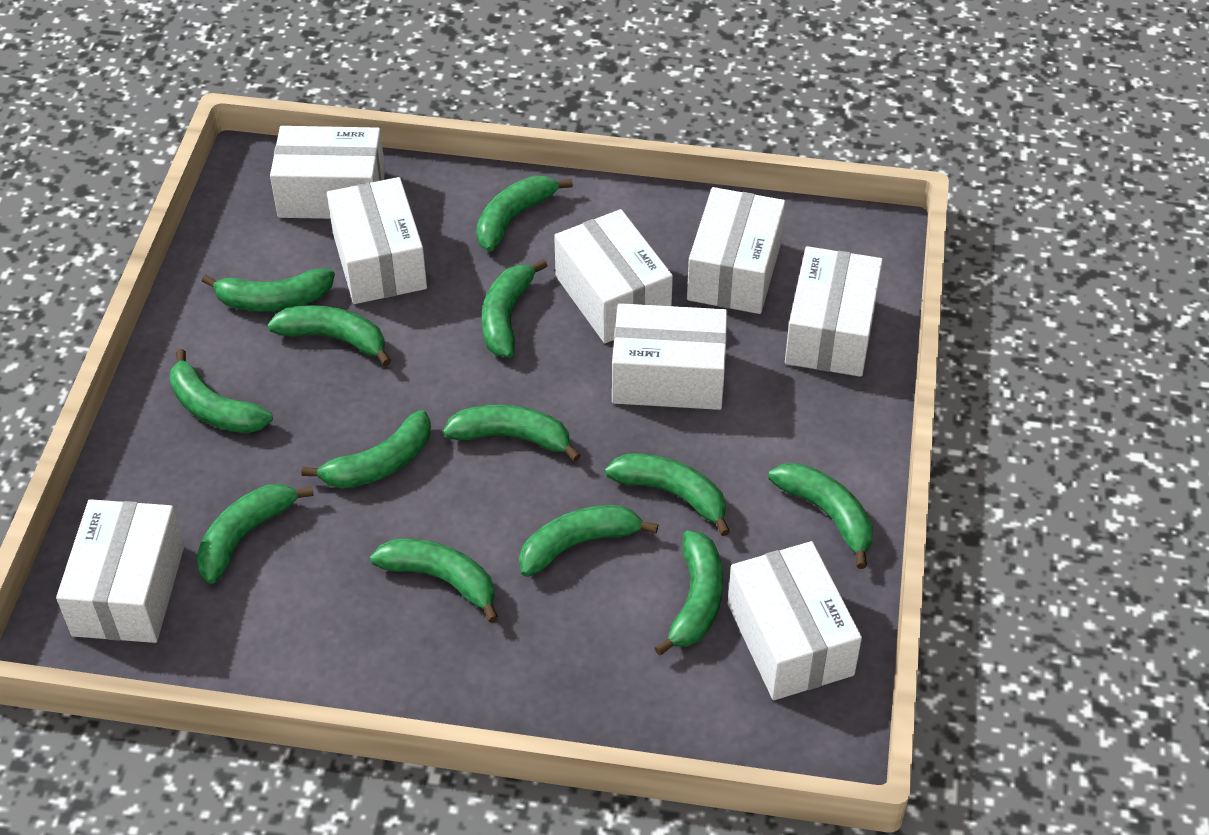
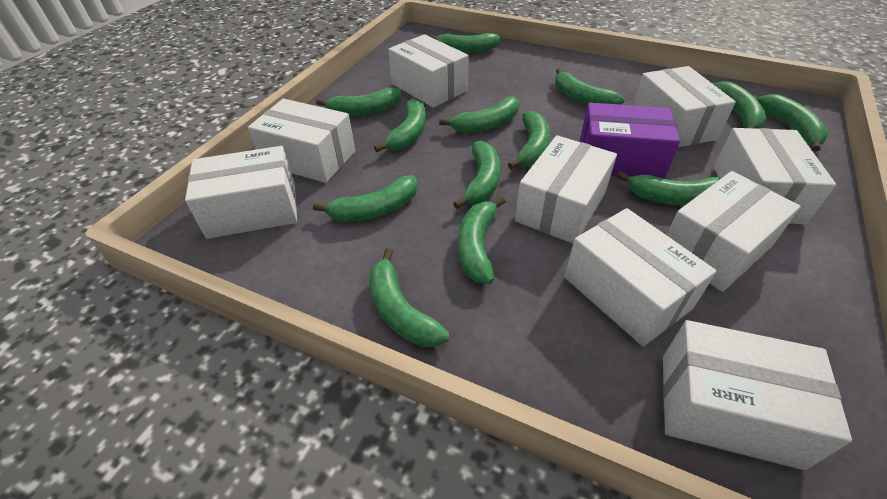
purple box: none = 0 -> [580,103,680,179] = 1
white box: [56,499,185,643] [270,126,385,219] [327,177,427,304] [554,209,673,343] [612,303,728,410] [687,187,786,314] [728,541,862,700] [785,246,883,377] = 8 -> [185,146,297,239] [248,99,355,183] [388,34,469,108] [515,135,617,244] [564,208,717,347] [633,66,736,147] [663,320,852,470] [666,171,801,292] [714,128,836,224] = 9

